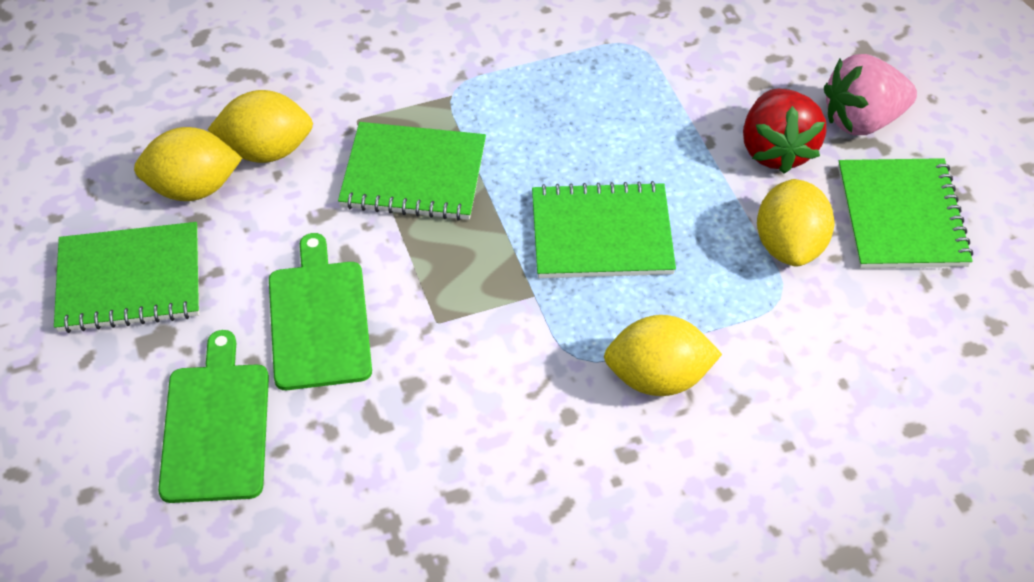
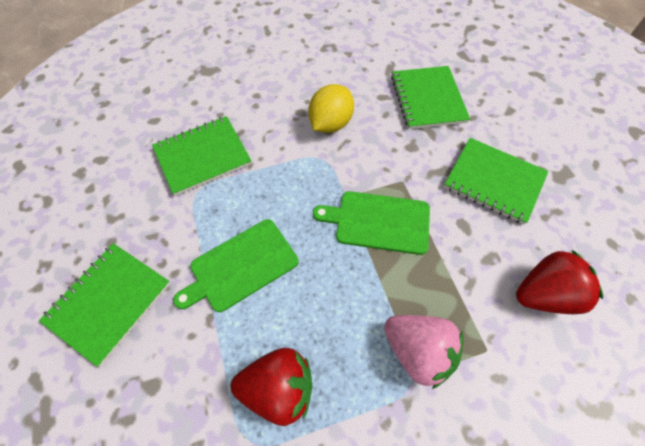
red strawberry: [743,89,826,174] = 1 -> [230,348,312,426] [516,250,603,314] = 2
yellow lemon: [134,127,242,201] [207,90,313,163] [604,315,722,396] [757,179,835,266] = 4 -> [308,84,354,133] = 1

